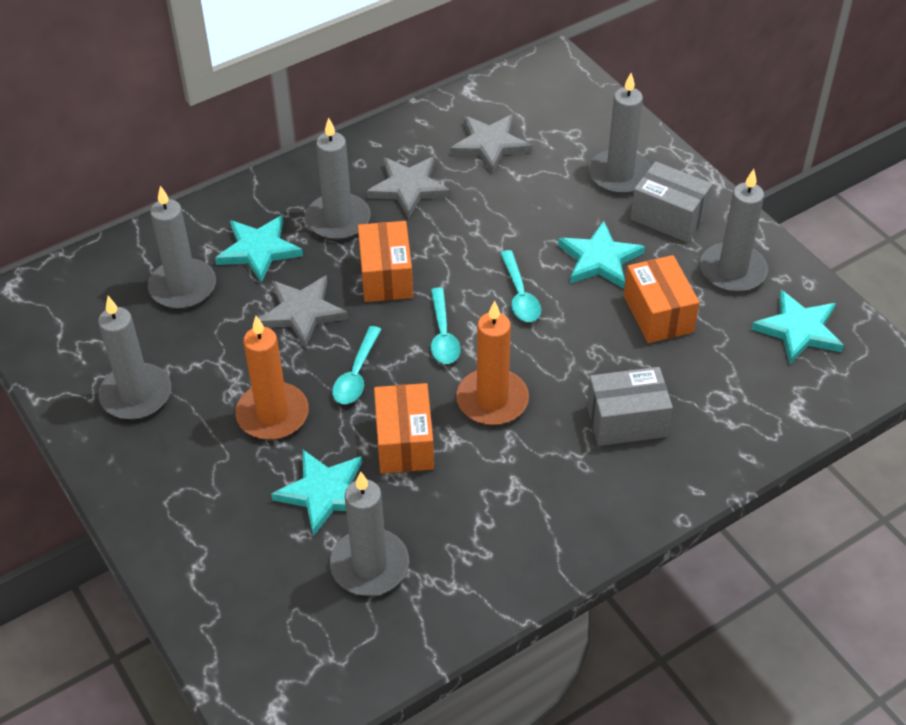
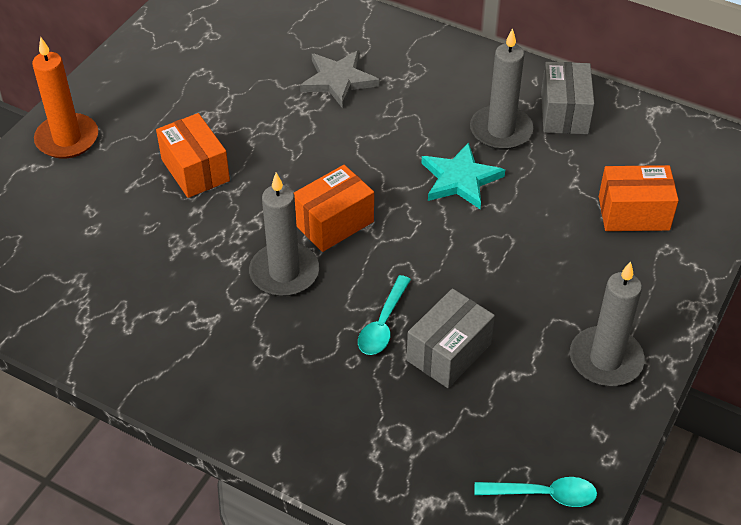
grey candle: [98,296,171,420] [148,186,216,309] [305,118,371,240] [330,472,409,596] [589,73,651,194] [700,169,768,292] = 6 -> [249,173,319,296] [470,28,533,150] [570,261,645,386] = 3
grey star: [259,275,348,348] [367,157,450,219] [450,114,531,174] = 3 -> [300,50,379,109] = 1
orange candle: [235,316,309,440] [456,301,529,425] = 2 -> [32,37,98,158] = 1
turquoise spoon: [332,326,382,404] [431,288,461,364] [500,250,541,322] = 3 -> [358,275,411,355] [474,477,597,507] = 2
turquoise star: [215,215,303,283] [271,450,362,536] [558,221,645,289] [751,290,844,364] = 4 -> [422,142,505,209] = 1

